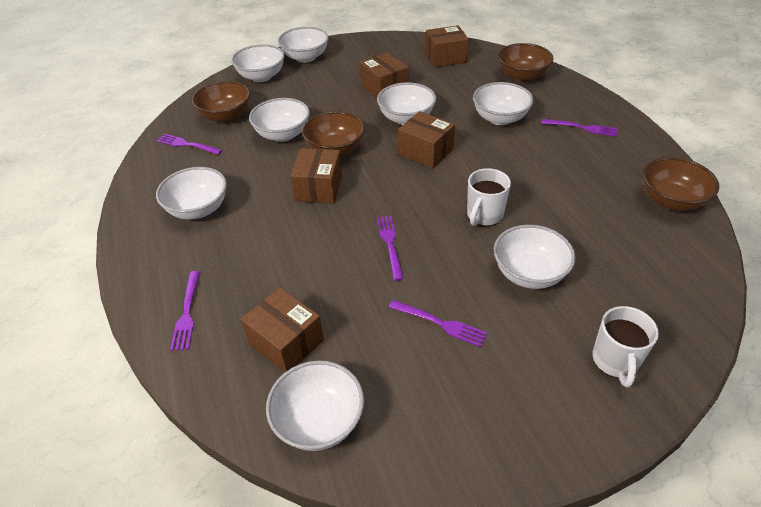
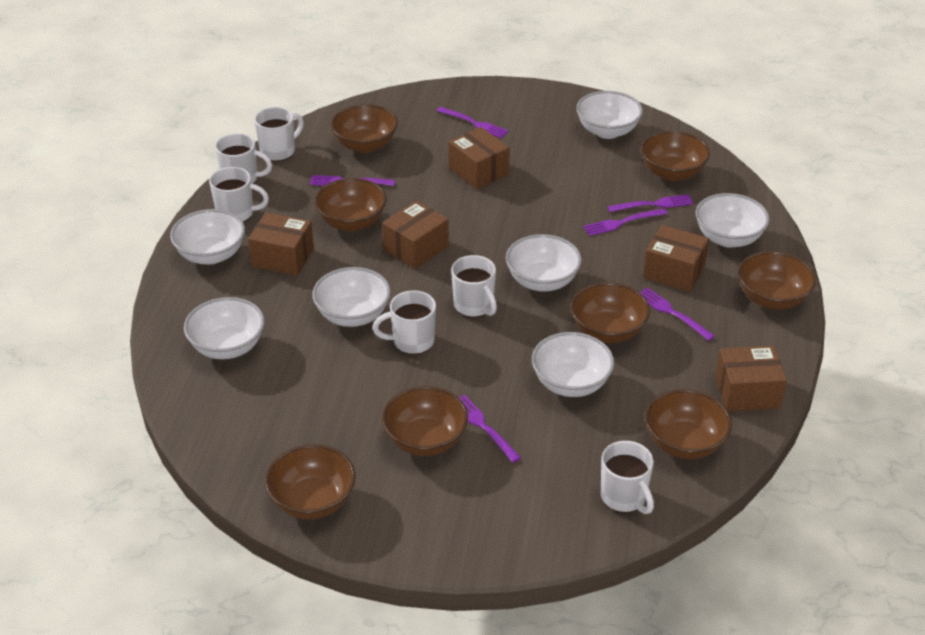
brown bowl: [192,81,250,123] [302,111,365,156] [498,43,554,82] [643,157,719,211] = 4 -> [265,444,356,520] [314,178,386,231] [331,104,398,153] [382,386,468,456] [571,282,650,343] [641,131,710,181] [645,389,732,459] [738,251,816,310] = 8
purple fork: [156,134,223,155] [170,271,200,351] [377,216,404,281] [389,300,487,347] [541,119,618,137] = 5 -> [310,175,395,186] [436,107,509,138] [459,395,521,463] [583,208,667,236] [607,194,693,212] [639,288,715,341] = 6
white bowl: [156,167,227,219] [231,44,284,82] [249,98,310,142] [266,360,364,451] [278,27,329,63] [377,82,436,125] [473,82,534,125] [494,225,576,289] = 8 -> [170,209,245,265] [184,297,264,359] [312,267,391,327] [506,234,582,292] [532,332,614,397] [576,91,643,139] [696,193,769,248] = 7
white mug: [467,168,511,226] [592,306,659,388] = 2 -> [209,167,269,222] [215,133,272,184] [254,107,304,161] [372,290,436,355] [451,255,497,317] [601,441,654,514] = 6

